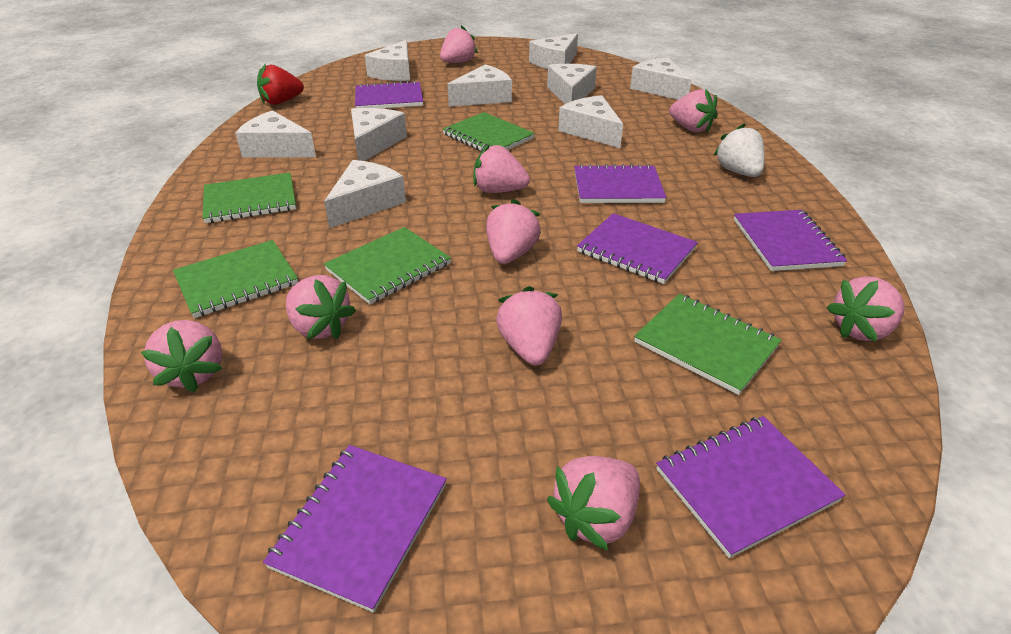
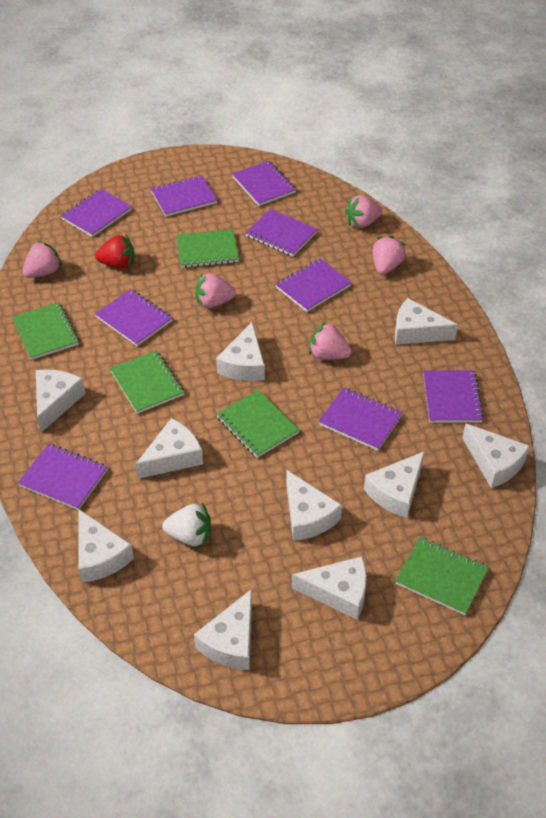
pink strawberry: [141,320,223,392] [286,275,356,339] [440,25,478,63] [473,144,530,193] [486,199,541,264] [496,286,562,366] [547,456,640,551] [669,89,718,133] [827,276,905,341] = 9 -> [22,241,62,278] [195,273,236,308] [309,322,352,360] [345,195,383,228] [373,236,406,275] = 5
purple notebook: [263,445,447,613] [355,81,423,108] [574,164,666,203] [577,213,698,284] [656,416,845,558] [734,210,847,271] = 6 -> [18,443,107,510] [61,189,132,237] [95,289,172,346] [151,175,217,217] [232,161,296,206] [245,209,318,257] [275,258,352,312] [318,387,402,451] [423,370,484,423] = 9
white cheese: [235,110,316,158] [324,160,406,228] [351,108,407,161] [365,40,410,81] [447,65,512,107] [529,33,578,69] [547,64,597,104] [558,95,623,148] [630,57,692,100] = 9 -> [36,370,86,433] [78,509,134,583] [135,418,203,479] [194,589,252,670] [216,322,265,381] [286,470,342,541] [292,556,367,620] [364,451,425,518] [395,298,458,345] [462,423,530,488] = 10

